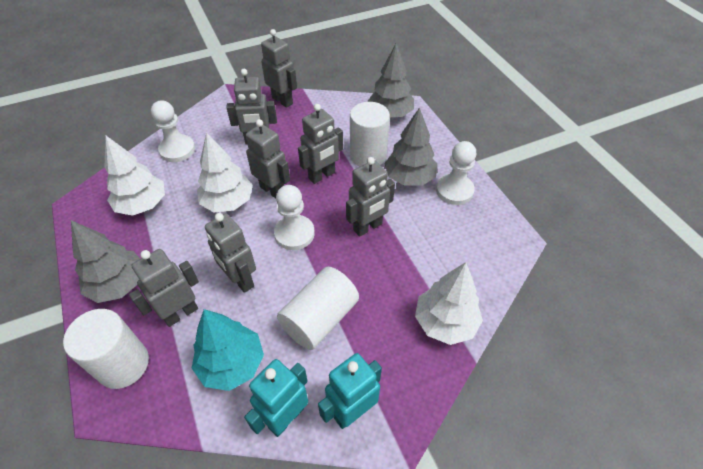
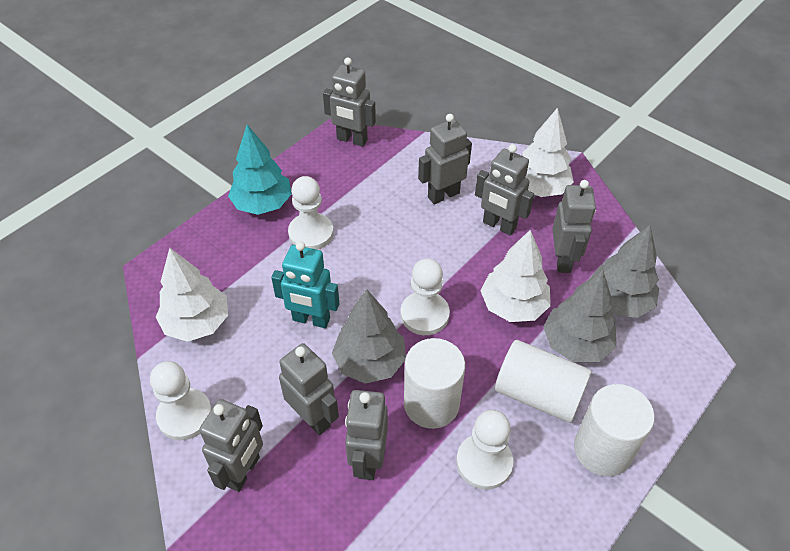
turquoise robot: [244,359,308,437] [318,353,382,429] = 2 -> [271,241,339,328] = 1
white pawn: [151,100,195,162] [274,185,315,250] [436,141,477,205] = 3 -> [150,361,212,440] [288,176,334,250] [401,259,450,335] [456,410,513,490] = 4

